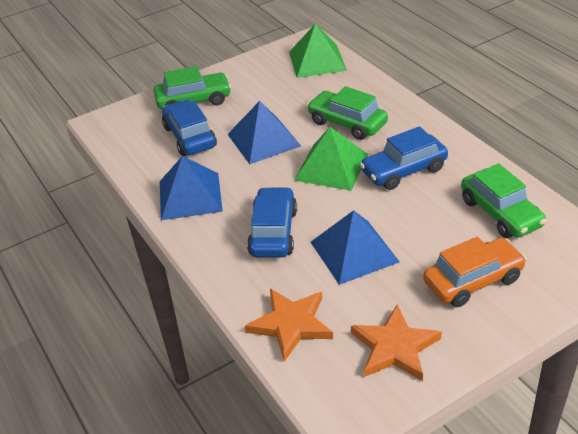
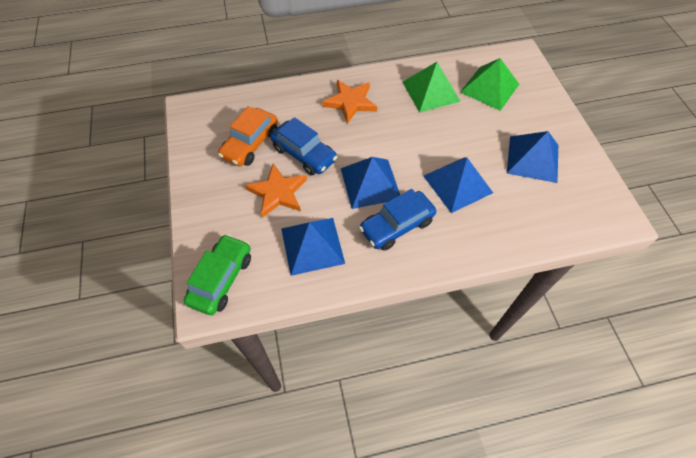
blue car: [162,100,217,156] [247,187,297,258] [360,126,448,190] = 3 -> [270,117,337,175] [359,189,436,251] = 2
blue pyramid: [160,156,223,220] [227,101,301,164] [311,210,400,285] = 3 -> [281,218,345,276] [341,157,400,209] [424,157,493,213] [507,131,558,183] = 4
green car: [153,66,231,109] [307,86,388,140] [461,163,546,238] = 3 -> [184,234,251,315] = 1

